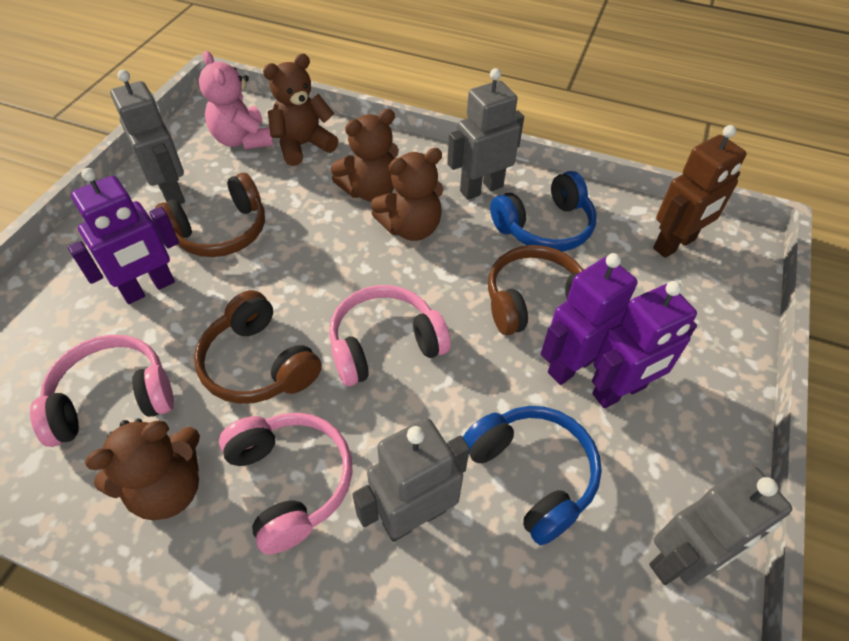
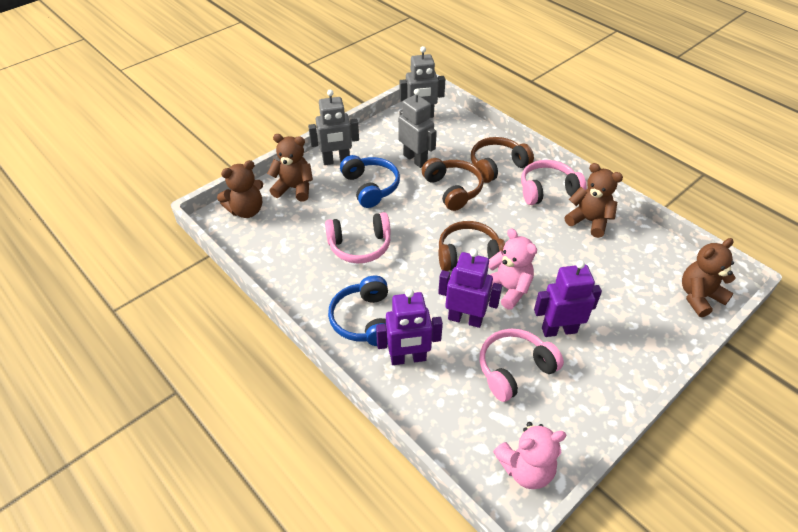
brown robot: [653,125,747,258] = 1 -> none = 0
grey robot: [110,70,185,204] [352,418,470,542] [447,68,524,200] [649,465,792,585] = 4 -> [308,90,359,165] [398,89,437,168] [399,46,445,118] = 3
pink teddy bear: [199,51,273,149] = 1 -> [488,229,537,310] [493,422,566,489] = 2

